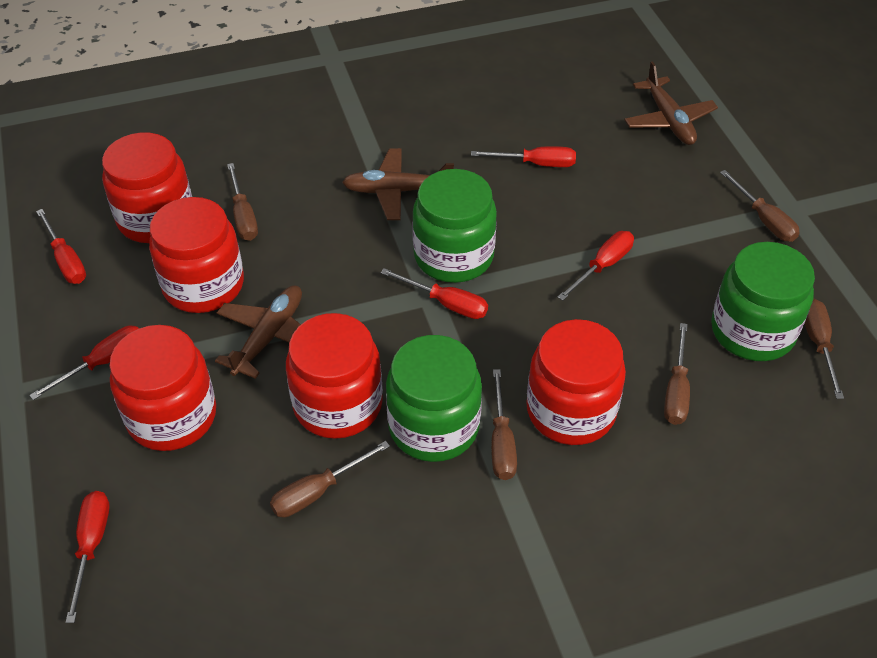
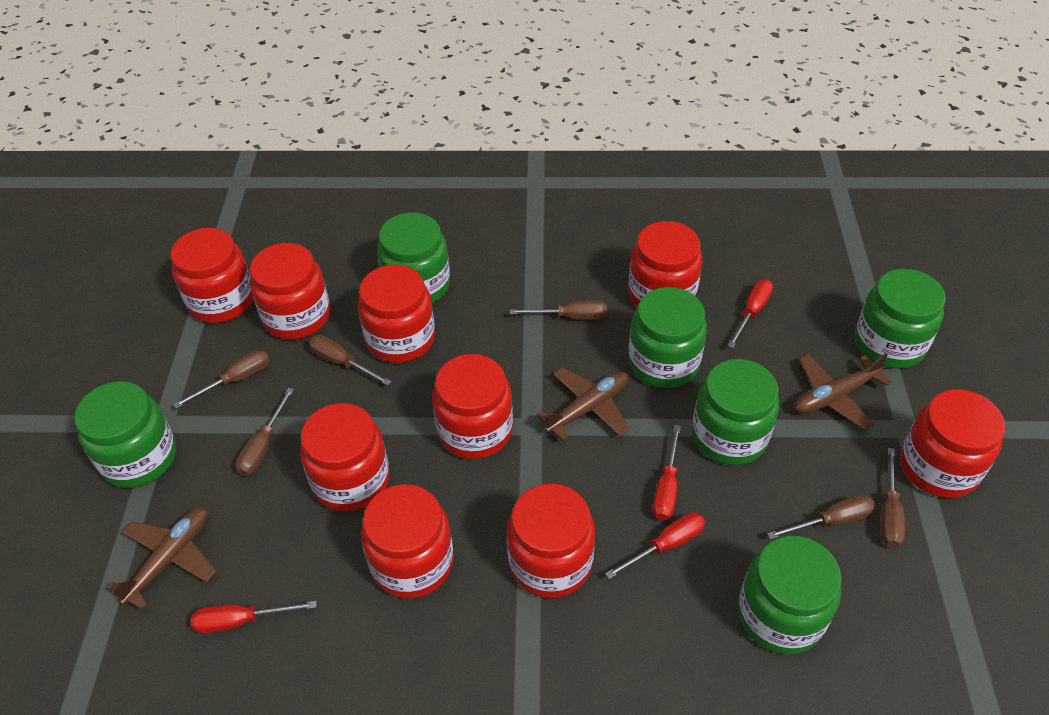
green jar: [386,335,482,462] [412,169,497,283] [711,242,815,361] = 3 -> [74,381,176,488] [377,213,450,303] [628,287,707,388] [692,359,779,465] [738,536,842,654] [855,269,946,369] = 6
red jar: [102,133,192,243] [109,325,216,451] [149,197,244,313] [286,313,383,439] [526,319,626,445] = 5 -> [170,228,253,323] [250,243,330,339] [300,403,390,512] [358,265,435,363] [361,484,454,599] [432,354,513,459] [507,483,595,598] [628,221,702,308] [900,389,1005,498] = 9
red screwdriver: [29,326,139,400] [36,209,86,284] [66,491,110,623] [381,268,488,319] [471,146,576,167] [557,231,634,301] = 6 -> [190,601,317,633] [605,512,705,579] [653,425,681,520] [728,279,773,348] = 4

